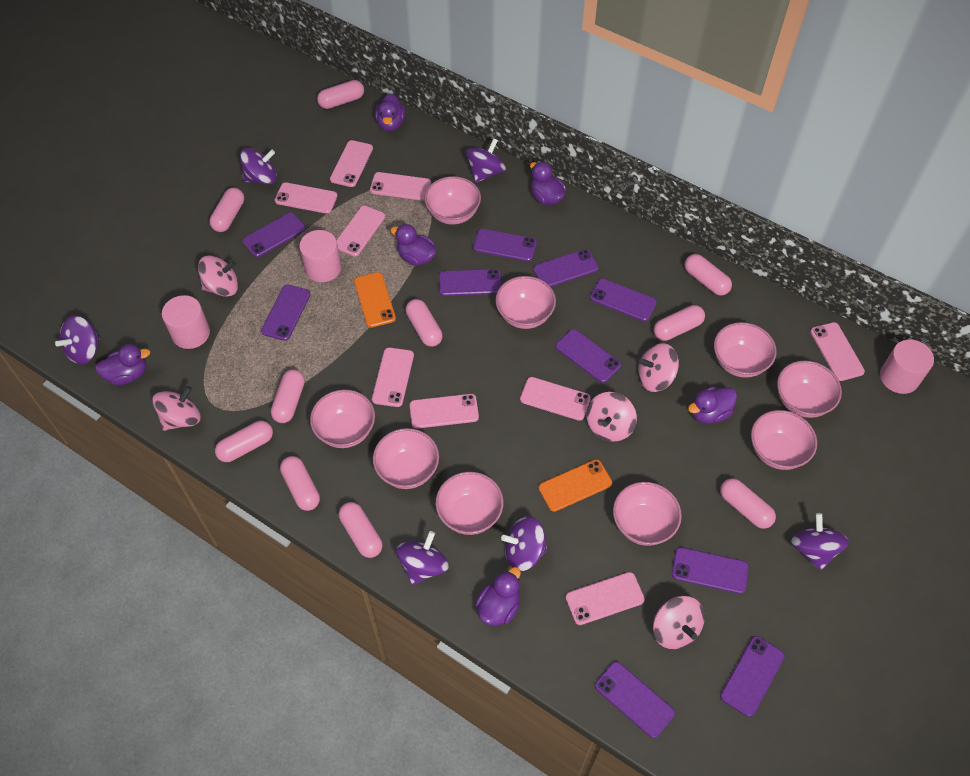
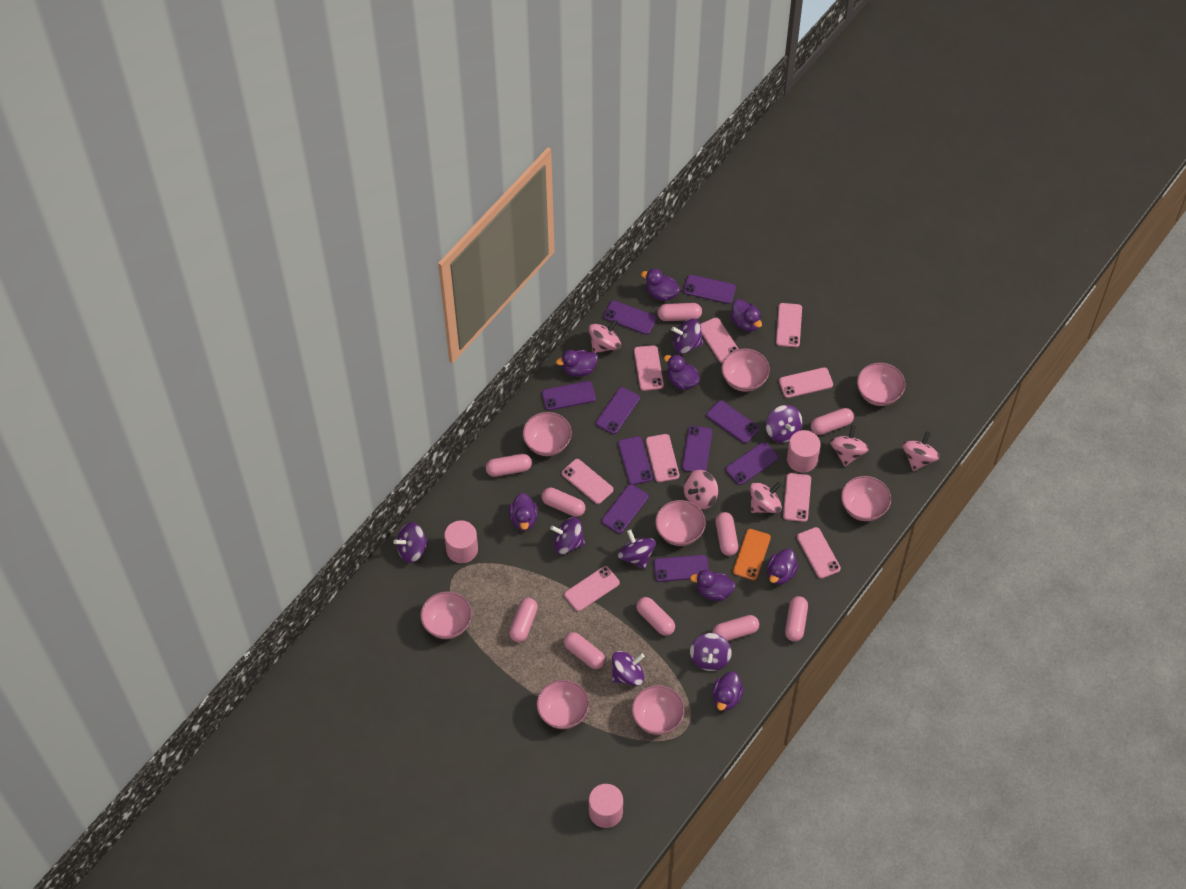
orange phone: [354,272,396,328] [538,459,612,512] = 2 -> [733,529,771,580] = 1
pink bowl: [310,390,375,448] [373,428,439,489] [424,176,481,224] [436,472,504,535] [495,276,556,329] [613,482,682,546] [714,322,777,378] [751,410,817,470] [777,361,842,418] = 9 -> [420,591,472,639] [523,412,572,456] [537,680,589,729] [632,685,685,735] [655,500,706,546] [721,348,770,392] [841,476,891,521] [857,363,905,406] = 8
purple duck: [95,344,150,385] [375,93,405,131] [390,224,437,266] [475,567,521,626] [530,162,566,205] [688,387,737,424] = 6 -> [509,493,538,531] [556,350,598,377] [641,269,680,301] [664,354,700,390] [690,570,736,601] [712,671,744,711] [730,299,762,332] [767,549,798,585] = 8
purple spinning top: [55,316,100,364] [240,148,277,185] [396,531,449,585] [466,138,506,183] [501,516,547,571] [791,513,849,571] = 6 -> [394,522,428,563] [550,517,585,554] [612,651,645,686] [618,529,656,569] [671,319,703,354] [690,633,732,671] [766,405,802,443] = 7

